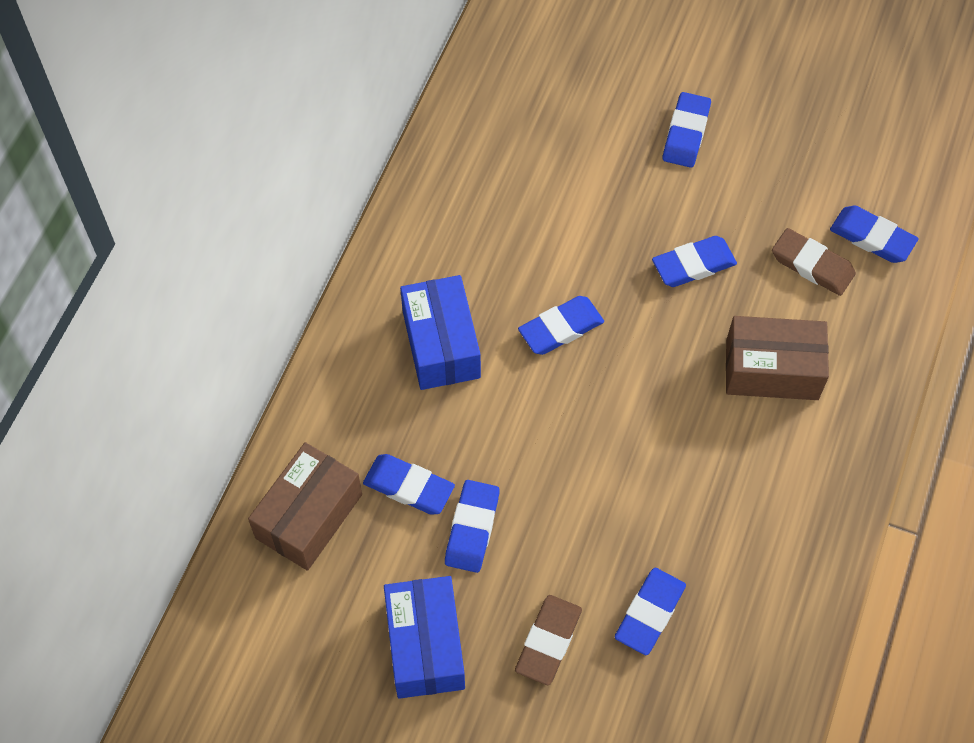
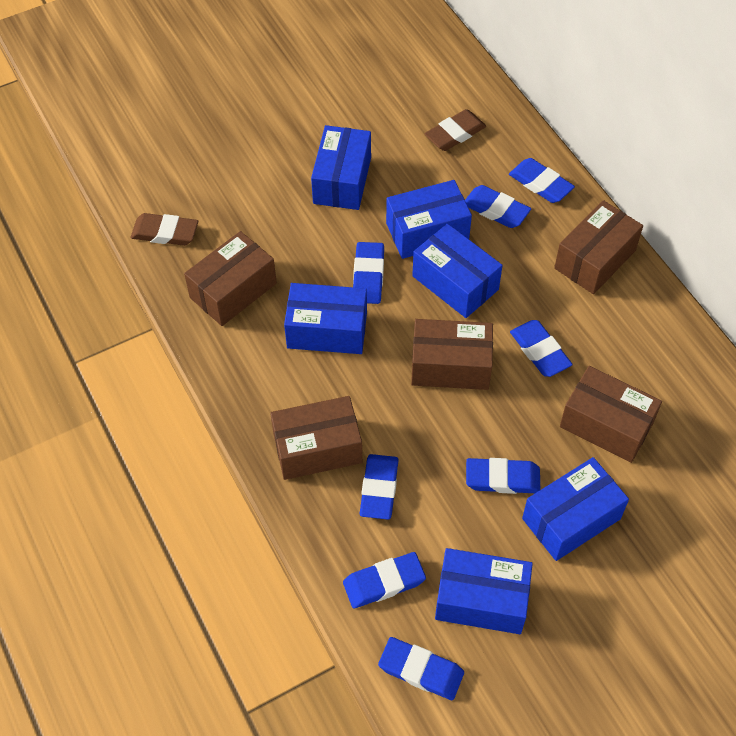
blue box: [384,576,465,699] [400,275,481,390] = 2 -> [284,283,367,354] [311,125,371,210] [386,180,472,259] [412,224,503,318] [435,548,533,634] [522,457,629,561] = 6
blue eraser: [363,454,455,515] [445,480,500,573] [518,296,604,355] [615,568,686,655] [652,236,737,287] [663,92,711,168] [830,206,919,263] = 7 -> [343,552,426,609] [353,242,384,304] [360,454,399,520] [378,637,464,700] [465,185,531,228] [466,458,540,494] [509,158,575,203] [510,320,573,377] = 8
brown box: [248,442,362,571] [726,316,829,400] = 2 -> [184,231,277,326] [270,396,362,480] [411,319,493,390] [554,200,643,294] [560,366,662,463] = 5

